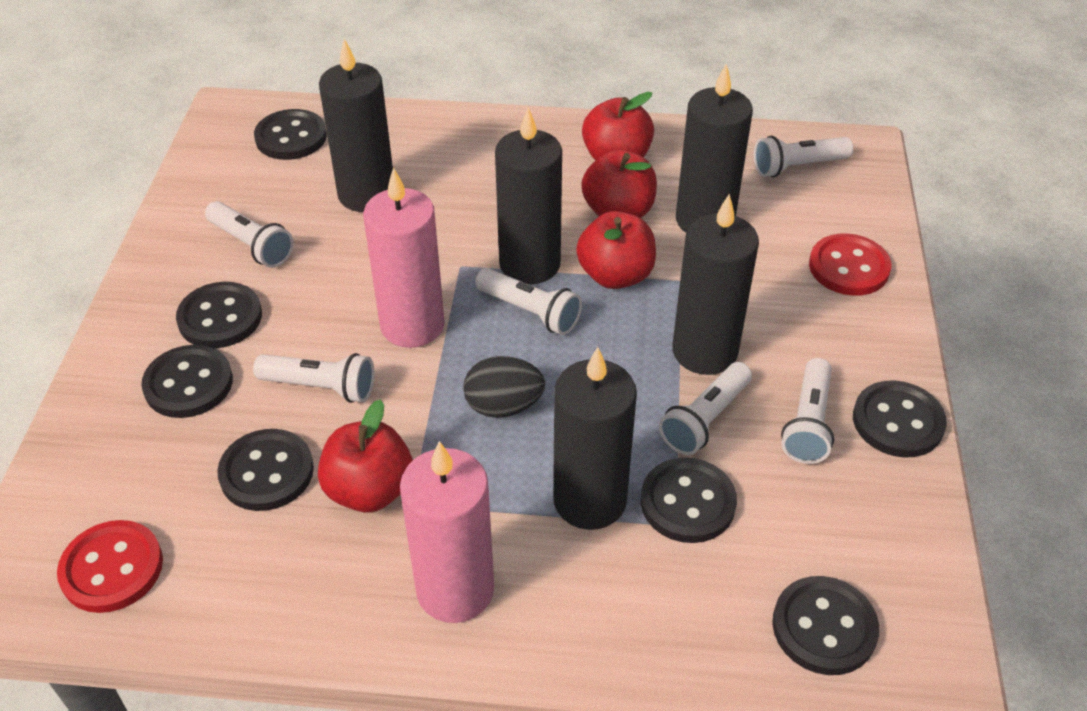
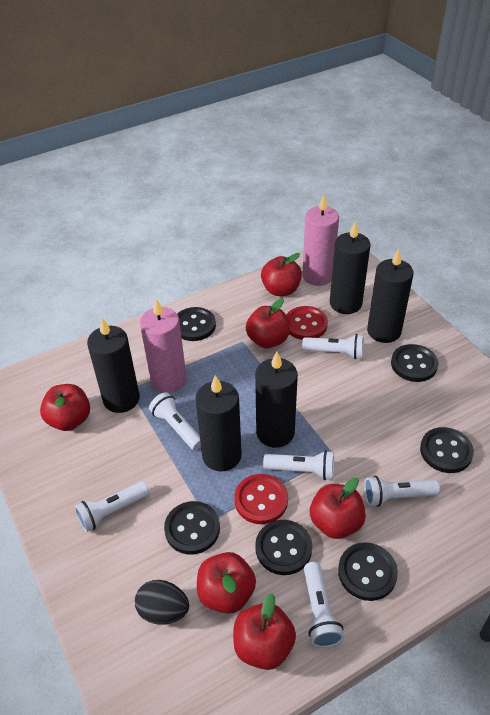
black button: [141,345,233,418] [176,282,262,348] [217,429,314,511] [254,109,327,160] [641,457,737,543] [772,576,879,675] [853,380,947,457] = 7 -> [164,501,220,554] [177,307,216,341] [255,520,312,575] [338,542,398,601] [391,344,438,382] [420,427,474,473] = 6
red apple: [318,400,413,513] [576,211,656,289] [581,149,657,218] [582,92,654,161] = 4 -> [40,384,90,431] [197,552,256,614] [233,593,296,670] [246,298,290,348] [261,253,302,296] [310,477,366,539] = 6

